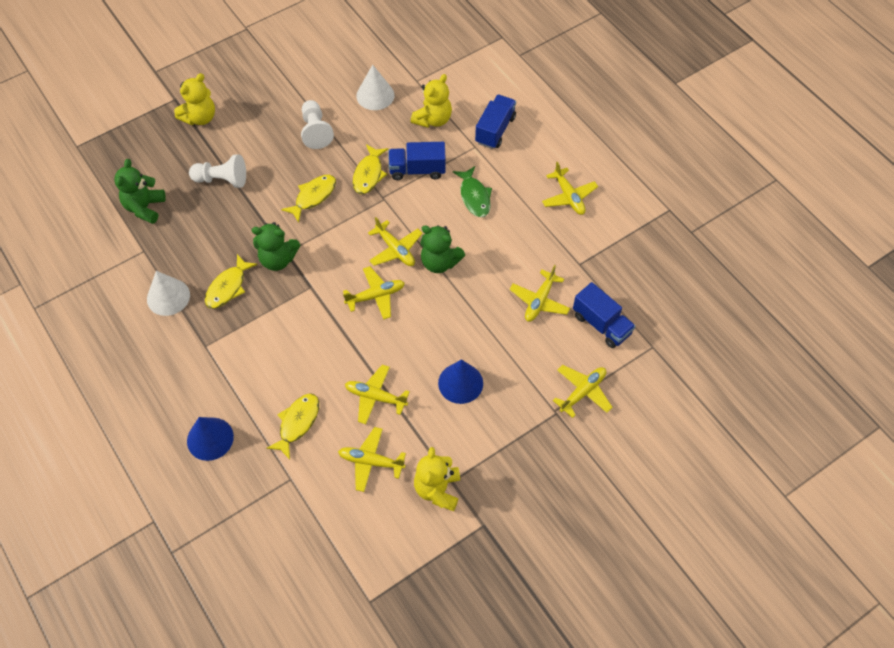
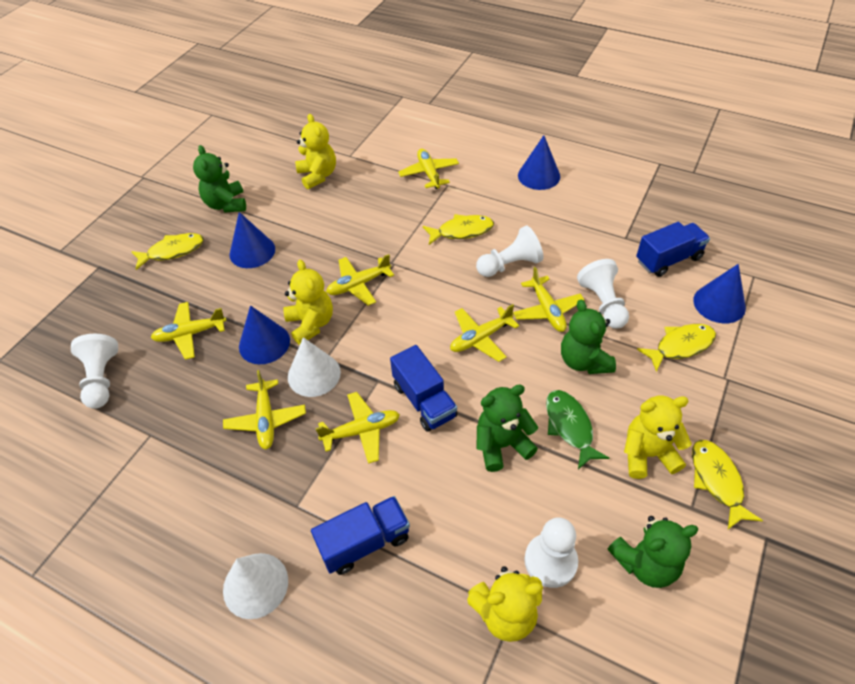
blue cone: [187,417,234,461] [438,359,483,404] = 2 -> [229,212,275,268] [239,305,290,364] [518,135,560,190] [693,264,746,323] = 4
green teddy bear: [114,159,166,224] [252,222,300,271] [420,225,465,273] = 3 -> [193,145,246,212] [477,384,538,472] [561,299,616,374] [608,516,698,588] = 4
white pawn: [189,154,246,188] [301,100,334,149] = 2 -> [71,334,118,409] [476,226,543,277] [524,517,578,588] [577,259,629,328] = 4
yellow teddy bear: [174,73,215,125] [411,74,452,128] [414,447,460,511] = 3 -> [283,260,333,345] [295,114,336,189] [467,566,543,642] [624,396,692,479] = 4

